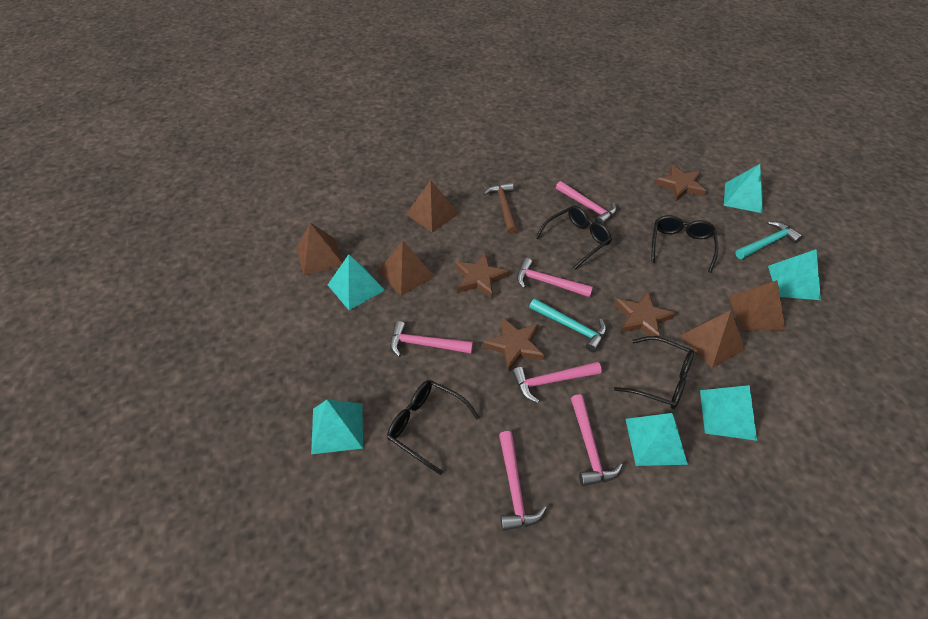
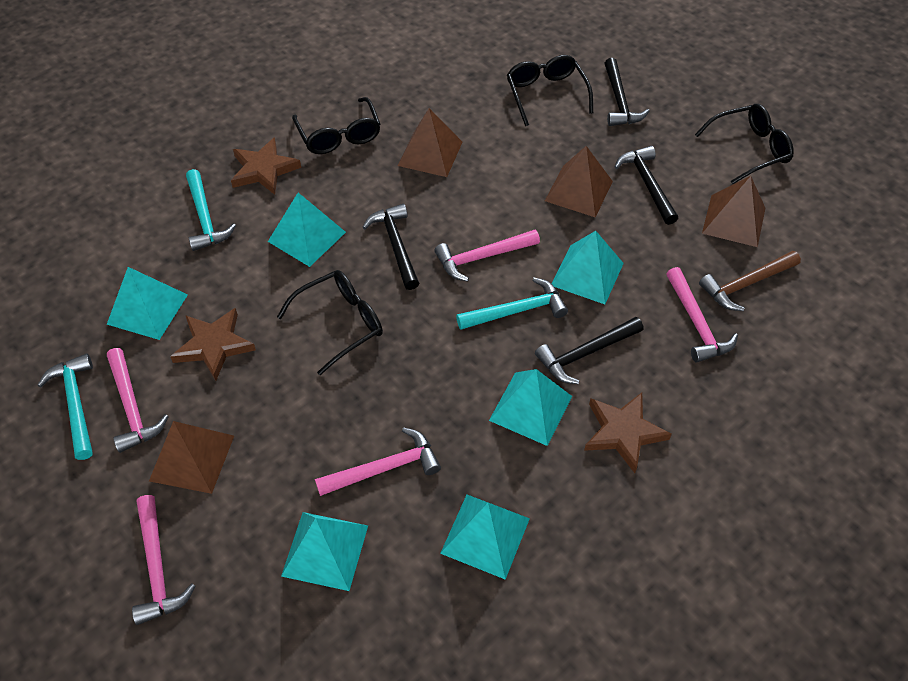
black hammer: none = 0 -> [362,204,419,290] [535,317,643,384] [604,58,649,126] [615,146,678,225] = 4
brown pyramid: [296,223,343,276] [378,241,435,296] [406,180,459,232] [680,310,745,368] [729,280,785,330] = 5 -> [149,421,234,494] [397,108,463,177] [545,146,613,217] [702,176,765,247] = 4
brown star: [455,253,509,298] [483,317,544,372] [615,291,675,342] [656,165,706,201] = 4 -> [170,308,256,381] [231,137,301,195] [584,392,672,473] = 3
pink hammer: [390,321,473,357] [499,431,547,531] [512,362,602,403] [517,258,593,297] [556,181,617,224] [571,394,623,486] = 6 -> [107,348,169,453] [132,495,195,625] [315,427,441,496] [434,230,540,282] [666,267,738,363] = 5
turquoise hammer: [529,298,607,352] [735,221,803,259] = 2 -> [38,354,93,460] [186,169,236,251] [456,277,568,330] = 3

